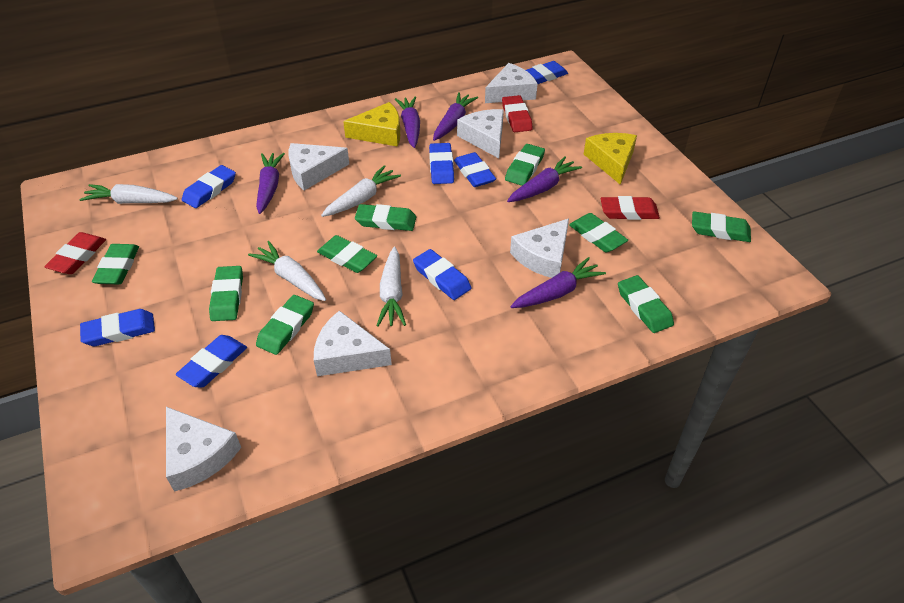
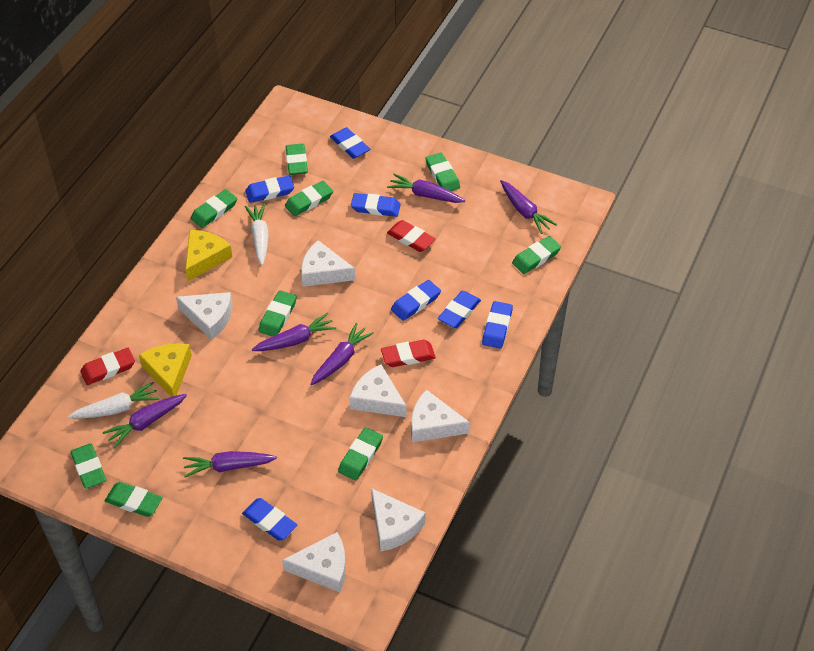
purple carrot: [256,153,285,214] [395,96,420,148] [433,92,478,141] [507,157,582,202] [510,257,606,308] = 5 -> [102,394,187,448] [183,451,277,477] [252,313,337,351] [310,323,374,385] [387,174,465,203] [500,180,558,234] = 6
white carrot: [79,184,178,204] [248,241,326,301] [321,165,401,217] [376,247,406,327] = 4 -> [68,382,160,419] [245,203,269,265] = 2

